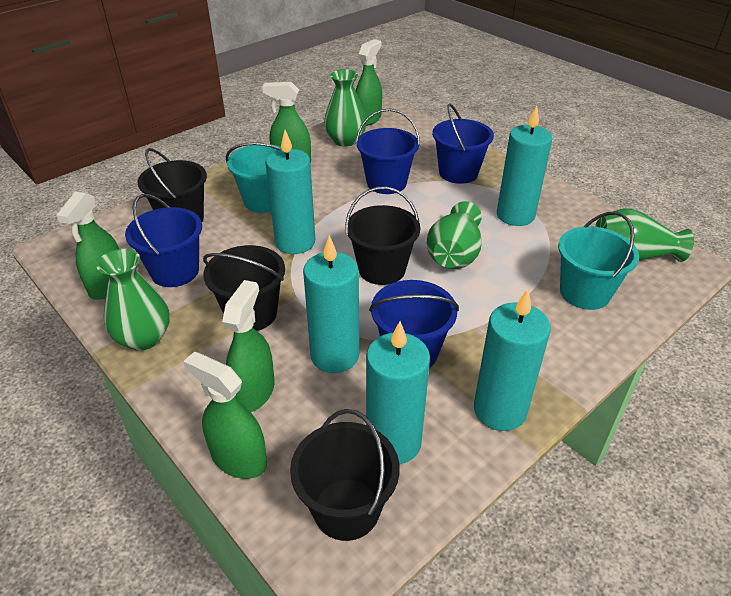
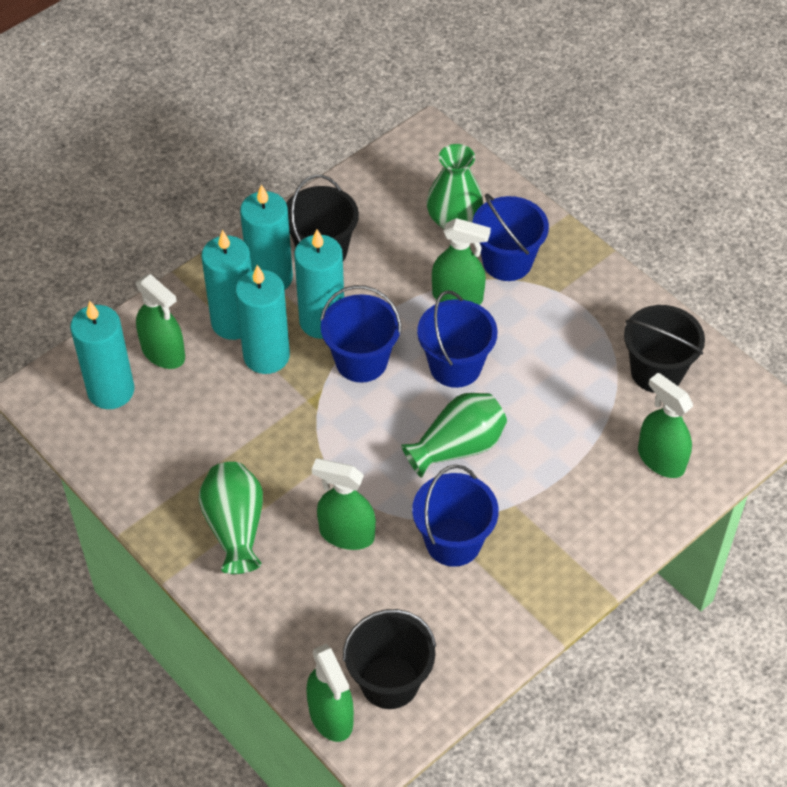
black bucket: [137,148,207,222] [203,245,285,331] [290,409,400,541] [345,187,420,285] = 4 -> [286,175,359,261] [343,609,436,709] [624,305,705,393] = 3
green vase: [96,249,170,351] [324,69,366,147] [427,201,482,269] [595,208,694,262] = 4 -> [199,462,263,574] [401,393,507,478] [427,144,483,229] = 3
turquoise bucket: [225,142,282,213] [558,211,639,310] = 2 -> none = 0

